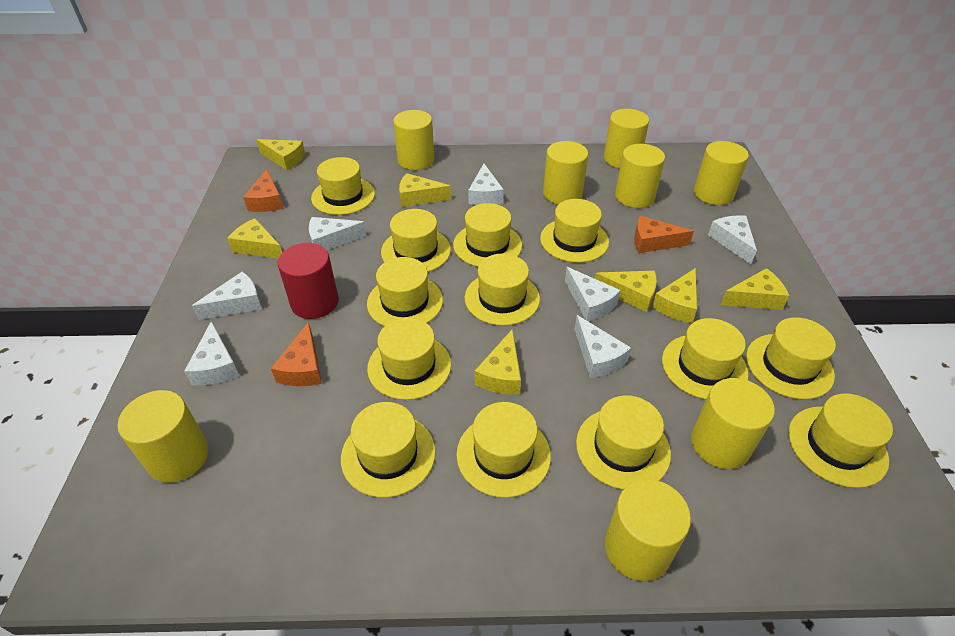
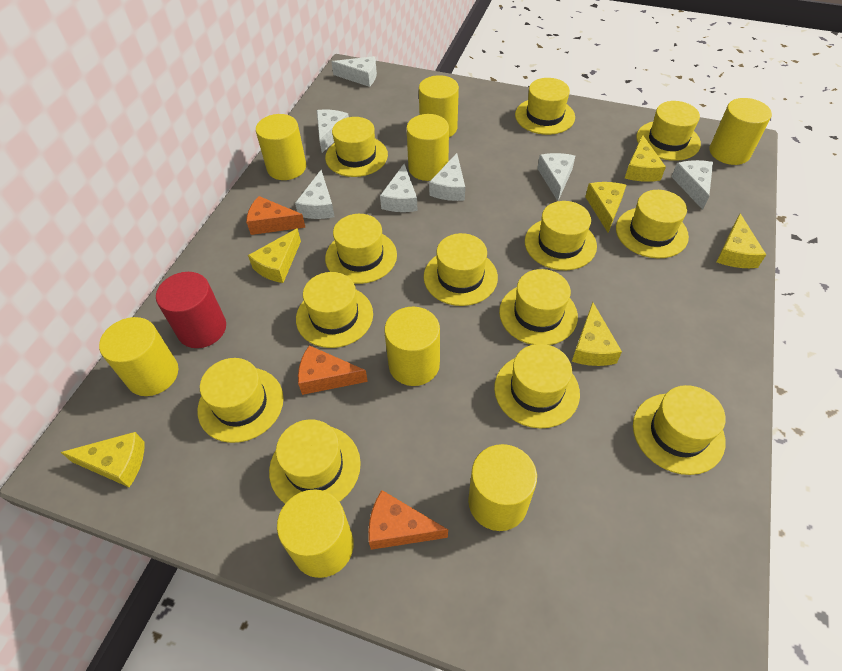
yellow cheese: [227,218,282,259] [257,139,305,170] [399,173,451,207] [475,329,521,394] [595,271,657,312] [652,268,697,323] [720,268,789,310] = 7 -> [60,432,145,487] [248,228,301,283] [572,302,622,366] [585,182,626,233] [625,135,666,182] [716,213,766,268] = 6

